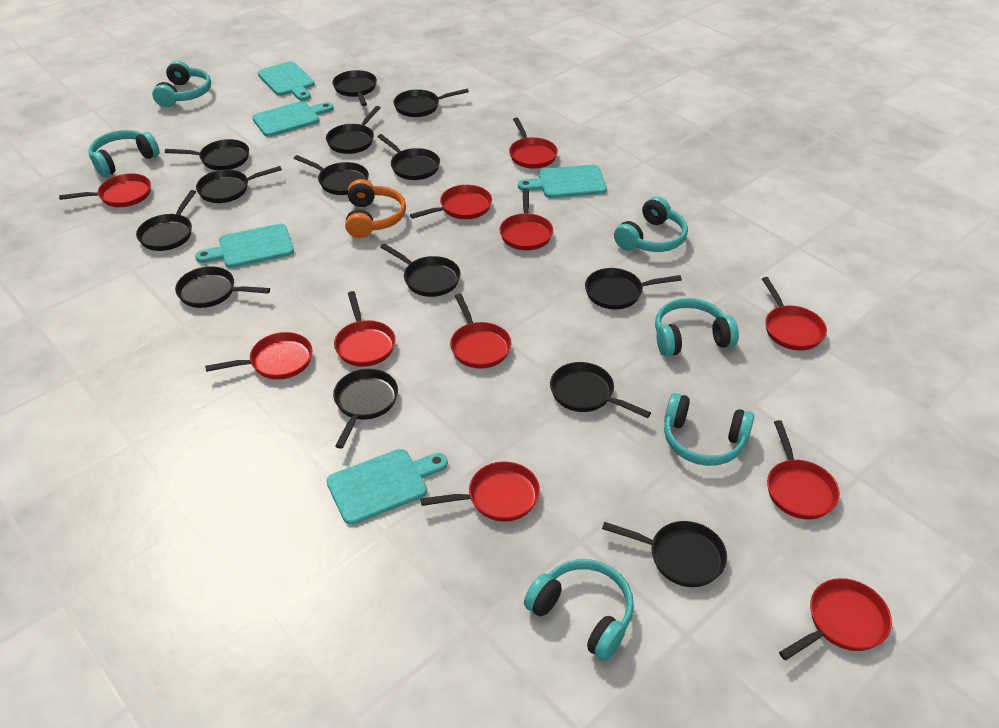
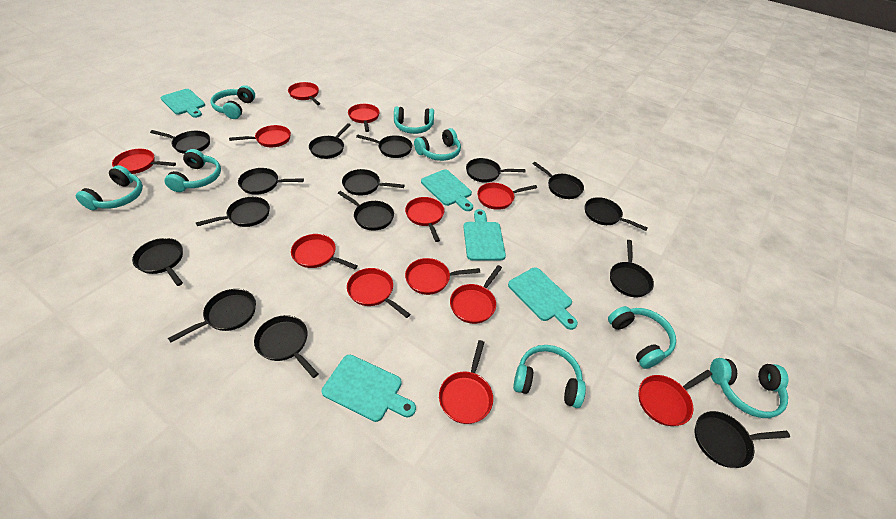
black pan: [136,190,196,251] [165,139,249,170] [175,266,270,308] [196,166,282,203] [294,155,369,195] [326,106,380,154] [332,70,377,106] [333,369,398,449] [377,134,440,180] [380,243,461,297] [393,89,469,117] [550,362,651,418] [585,268,682,310] [602,521,727,587] = 14 -> [132,238,183,286] [150,130,210,154] [168,289,256,343] [196,197,270,227] [238,168,304,195] [254,315,319,378] [309,123,351,159] [338,191,394,231] [342,169,404,195] [356,134,412,158] [466,158,526,183] [532,162,584,199] [585,197,648,231] [610,240,654,297] [695,411,790,468] = 15
orange headphones: [345,179,406,238] = 1 -> none = 0
red pan: [59,173,151,207] [205,332,312,380] [334,291,396,367] [410,185,492,219] [420,462,540,522] [450,294,511,369] [499,188,553,250] [509,118,558,169] [762,277,827,350] [767,420,840,519] [779,578,892,660] = 11 -> [112,149,176,174] [229,125,291,147] [288,82,320,105] [291,234,358,269] [347,268,411,318] [348,104,380,132] [405,197,444,242] [405,258,480,295] [439,340,493,424] [450,265,502,324] [477,183,537,210] [638,370,712,426] = 12
turquoise headphones: [88,130,160,177] [152,61,211,107] [524,559,634,661] [614,196,688,252] [655,298,739,357] [664,393,754,466] = 6 -> [76,165,143,210] [164,149,221,192] [210,85,255,119] [394,106,434,134] [414,128,461,161] [513,345,586,408] [608,306,676,369] [710,358,788,418] = 8

